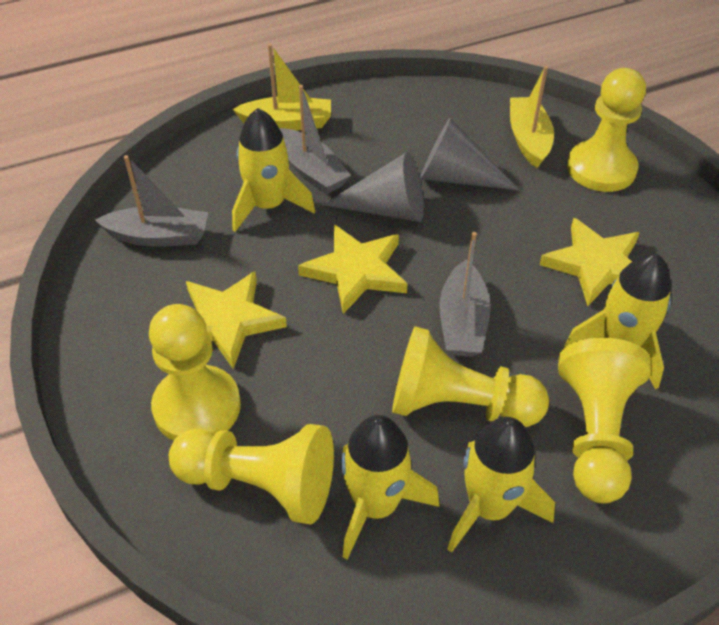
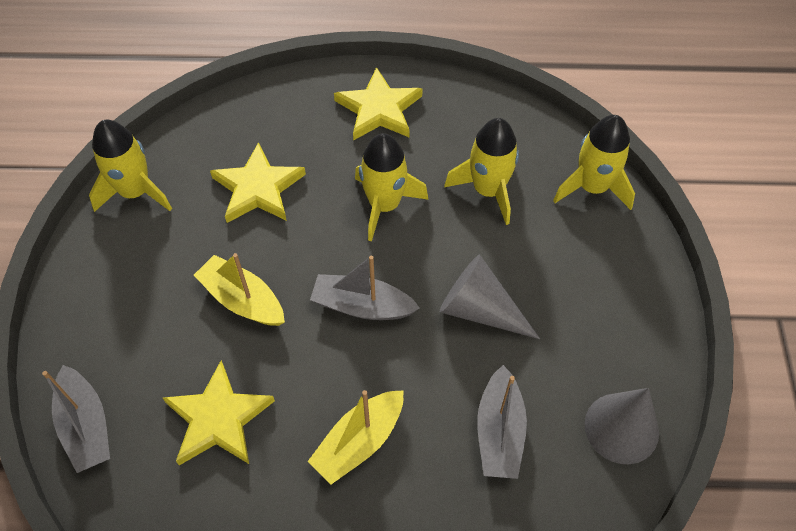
yellow pawn: [149,304,241,441] [169,424,334,525] [392,326,549,427] [558,338,651,503] [567,68,646,192] = 5 -> none = 0

